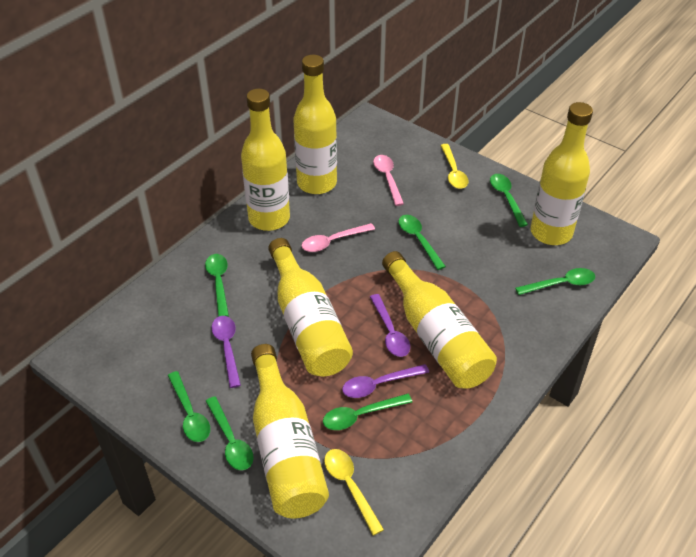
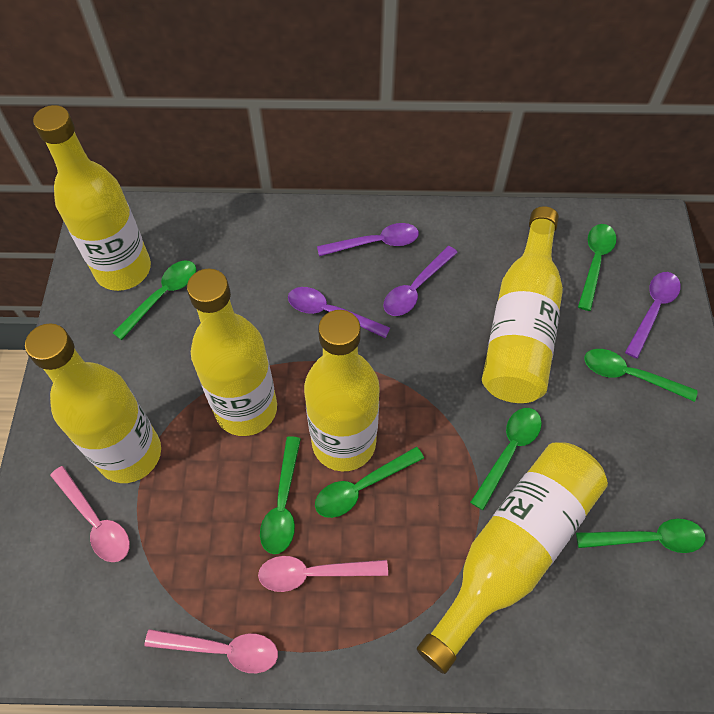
pink spoon: [302,223,375,252] [373,155,404,206] = 2 -> [50,466,130,562] [144,629,278,673] [258,556,388,592] = 3
purple spoon: [212,316,241,388] [342,364,429,398] [370,294,410,357] = 3 -> [288,287,390,338] [317,223,419,256] [383,246,458,316] [625,272,681,359] = 4
yellow spoon: [324,449,384,536] [440,144,469,189] = 2 -> none = 0

